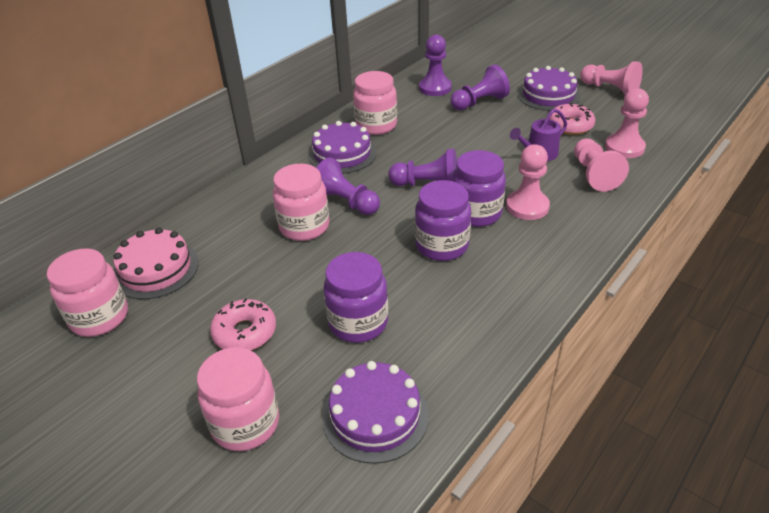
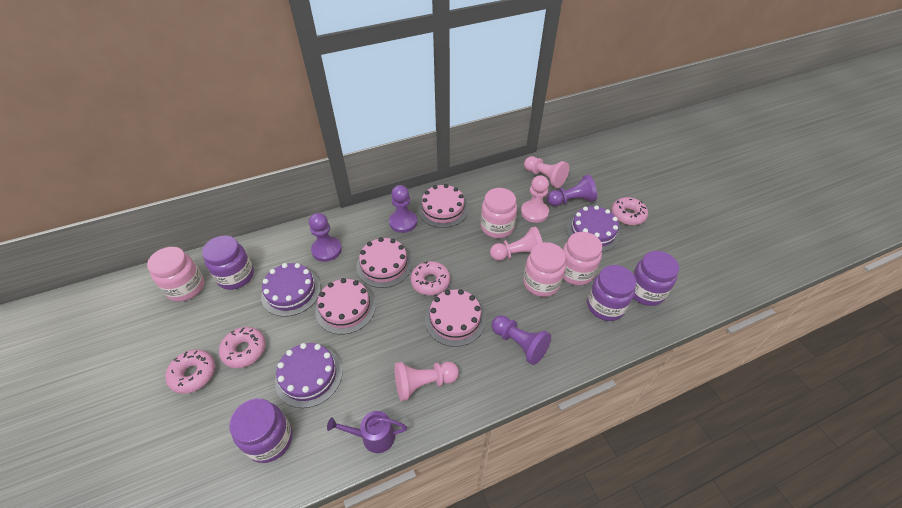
pink cake: [113,227,199,299] = 1 -> [315,278,376,334] [356,237,412,288] [418,184,468,228] [425,289,486,347] = 4
pink donut: [210,298,276,350] [550,103,595,135] = 2 -> [165,350,215,394] [219,327,266,368] [411,261,450,295] [611,197,648,225] = 4
purple jar: [323,252,388,343] [415,180,471,261] [453,150,506,227] = 3 -> [202,236,254,290] [229,398,292,463] [587,265,636,321] [633,251,679,306] = 4

